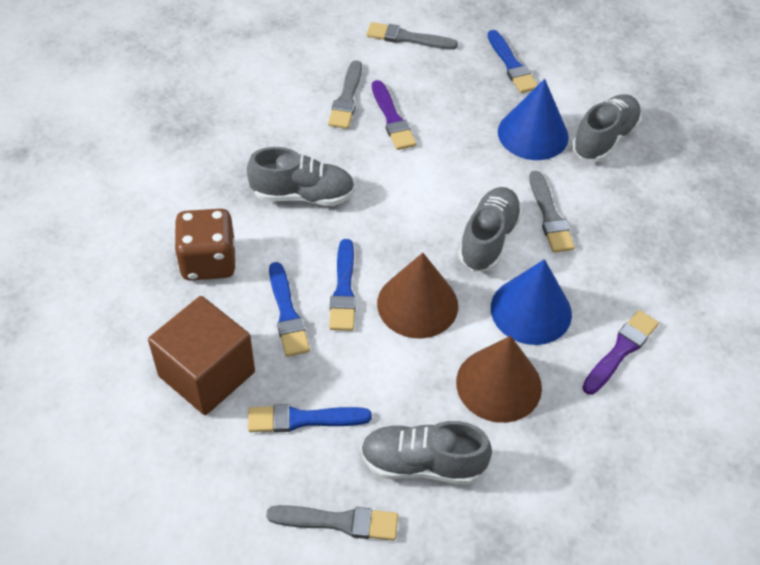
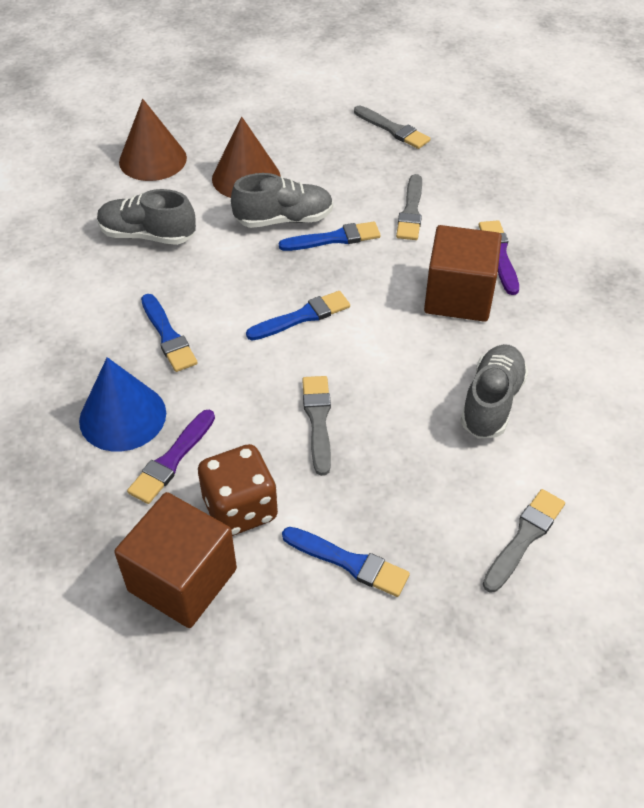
blue cone: [491,259,572,345] [498,79,569,160] = 2 -> [79,357,166,452] = 1
brown cube: [148,296,255,415] = 1 -> [114,492,237,628] [424,225,502,322] = 2
grey shoe: [247,147,355,206] [361,421,492,485] [458,187,522,272] [572,94,642,162] = 4 -> [97,189,196,245] [231,173,333,228] [460,344,528,439] = 3

